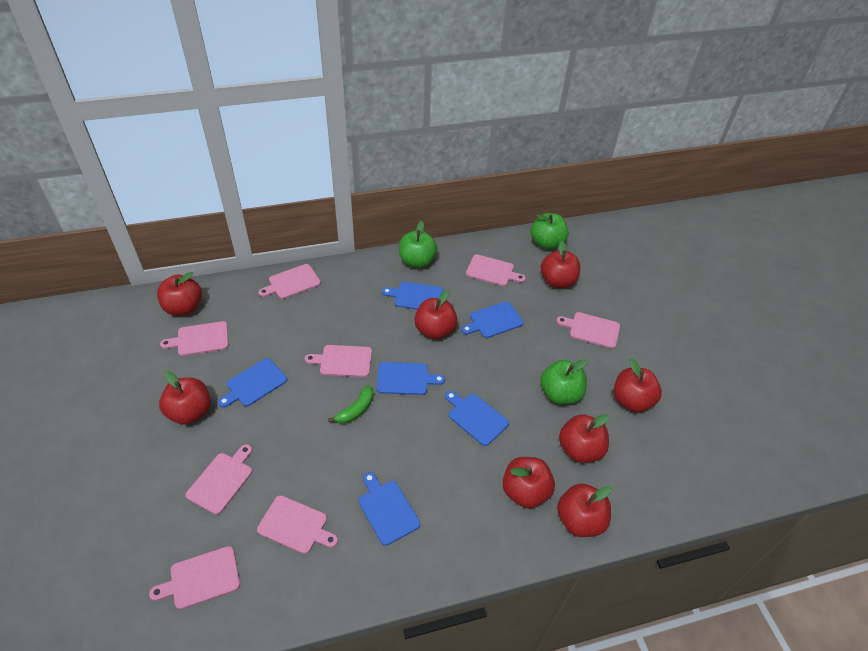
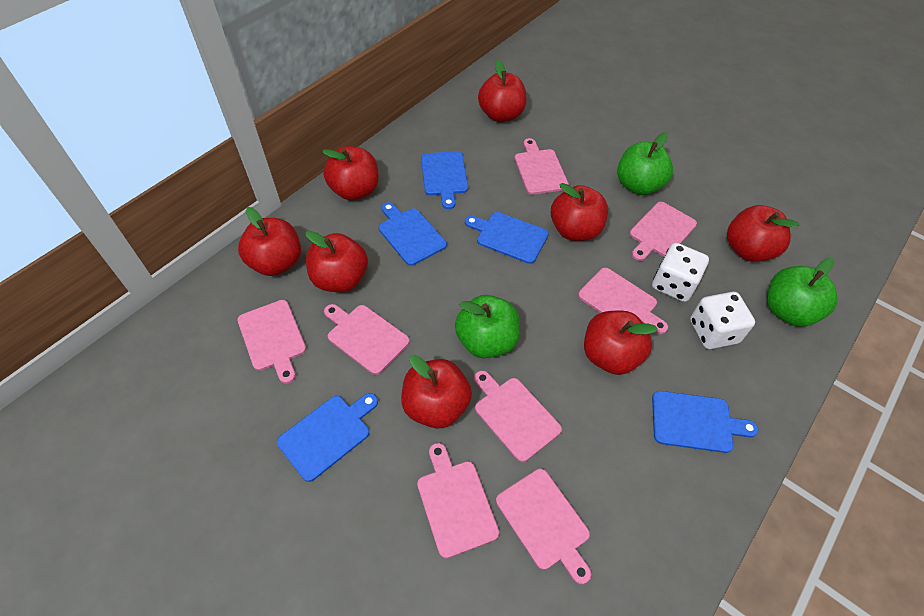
blue cutting board: [218,358,287,408] [359,472,420,546] [377,362,445,395] [382,282,443,310] [445,391,509,446] [461,301,524,338] = 6 -> [277,393,378,482] [379,202,447,266] [421,151,468,209] [465,212,549,264] [652,391,758,453] = 5
green banana: [328,385,374,424] = 1 -> none = 0
white dice: none = 0 -> [652,243,709,302] [690,292,755,349] = 2

